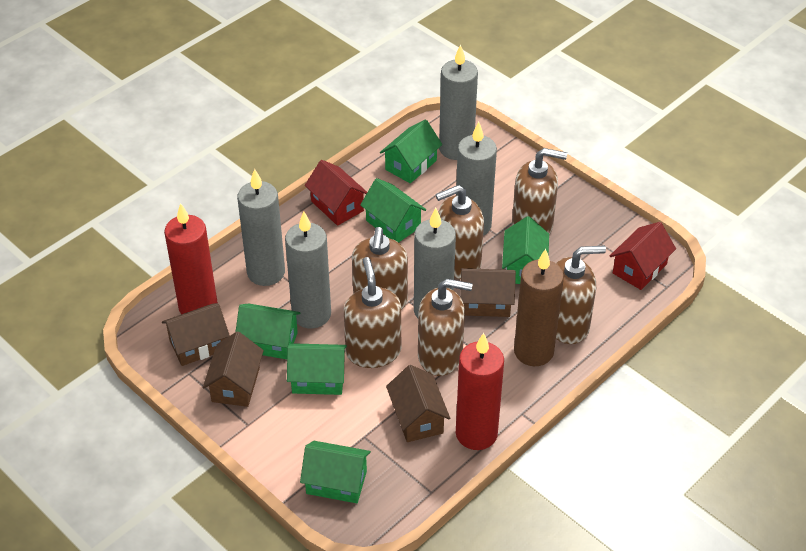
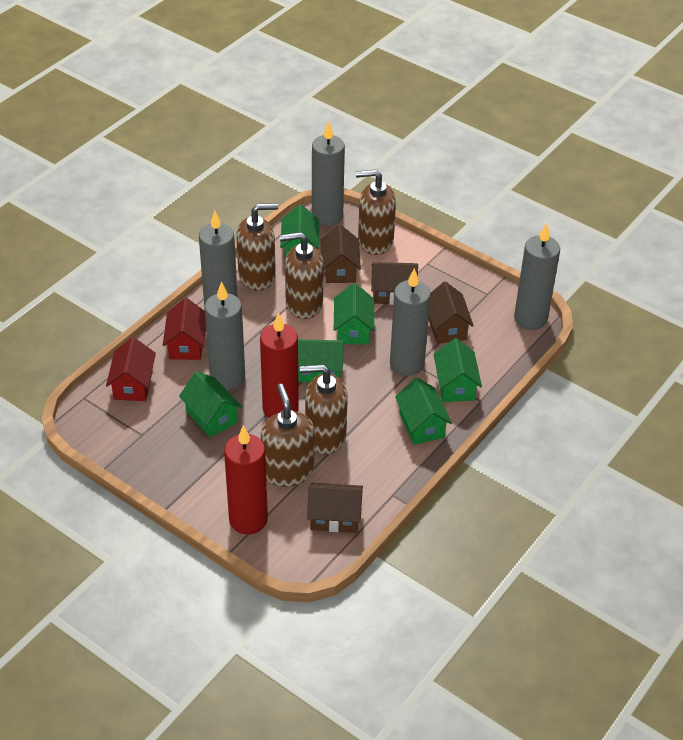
brown candle: [514,249,564,366] = 1 -> none = 0
brown soap dispenser: [344,257,401,368] [352,227,408,310] [418,279,473,376] [436,185,484,279] [512,148,567,235] [556,246,606,344] = 6 -> [236,203,278,291] [261,384,314,487] [280,232,324,319] [300,364,348,455] [356,169,396,255] = 5

